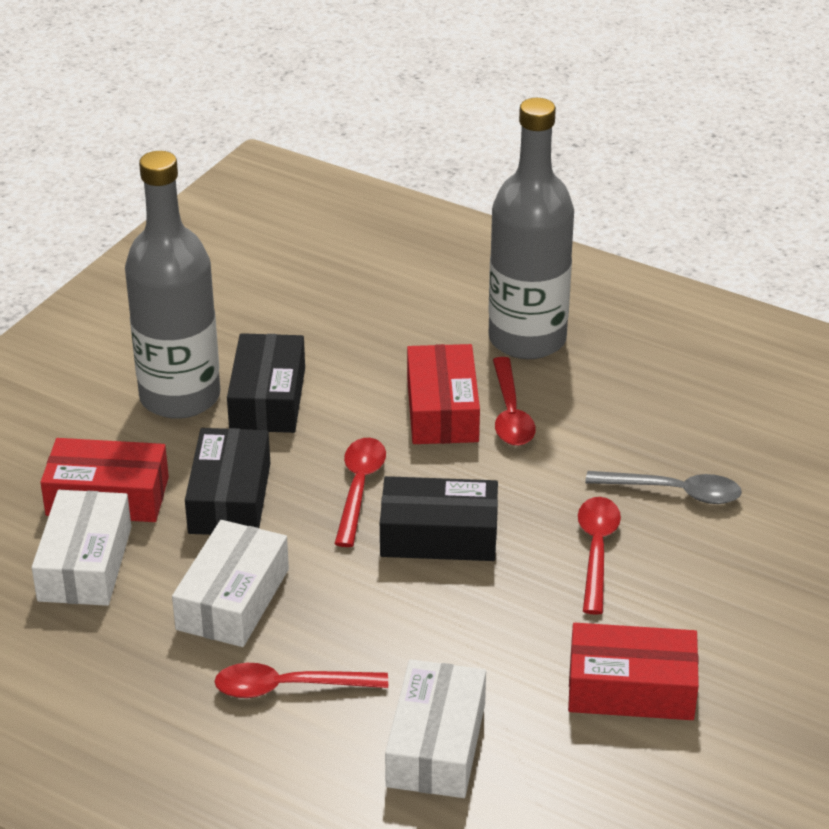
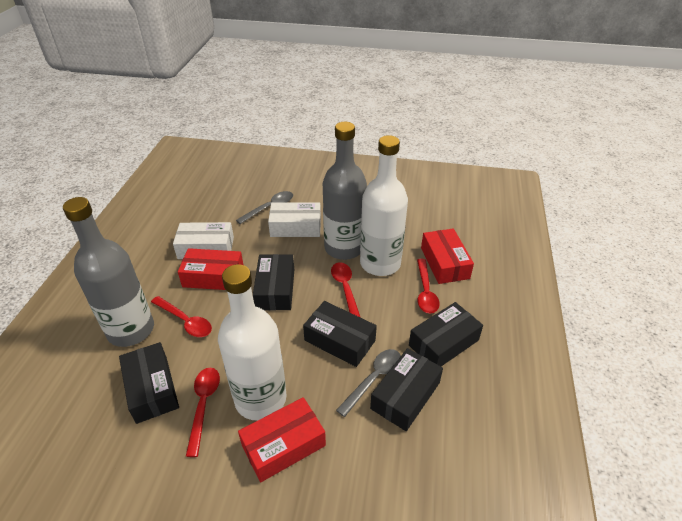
black box: [185,428,270,535] [227,333,305,433] [380,476,498,561] = 3 -> [119,342,179,424] [253,254,294,311] [303,301,377,367] [370,348,443,431] [409,302,483,366] = 5
grey spoon: [585,471,742,504] = 1 -> [236,191,293,224] [336,349,401,417] = 2
white bottle: none = 0 -> [218,264,286,421] [360,135,408,276] = 2
white box: [32,490,131,606] [172,520,289,647] [385,659,486,798] = 3 -> [173,222,234,259] [268,202,321,237] = 2

